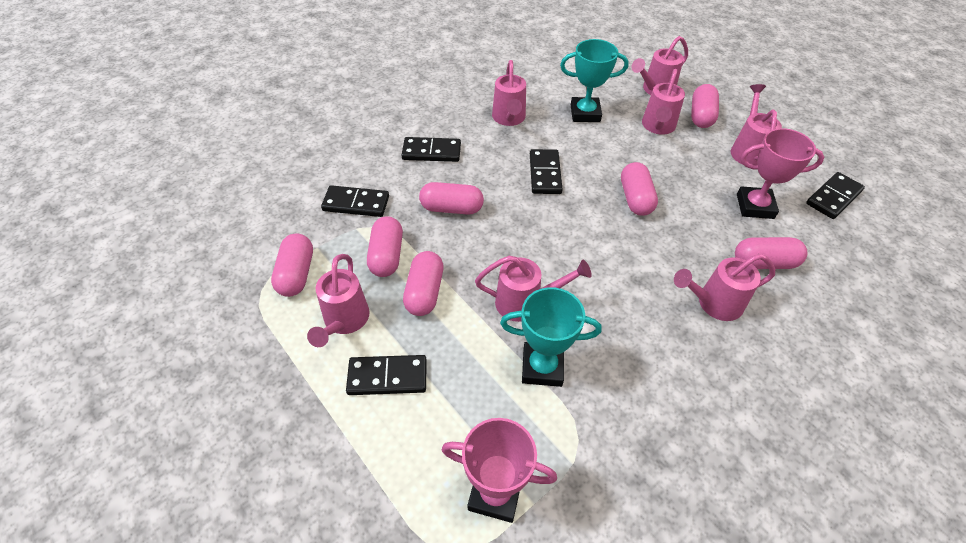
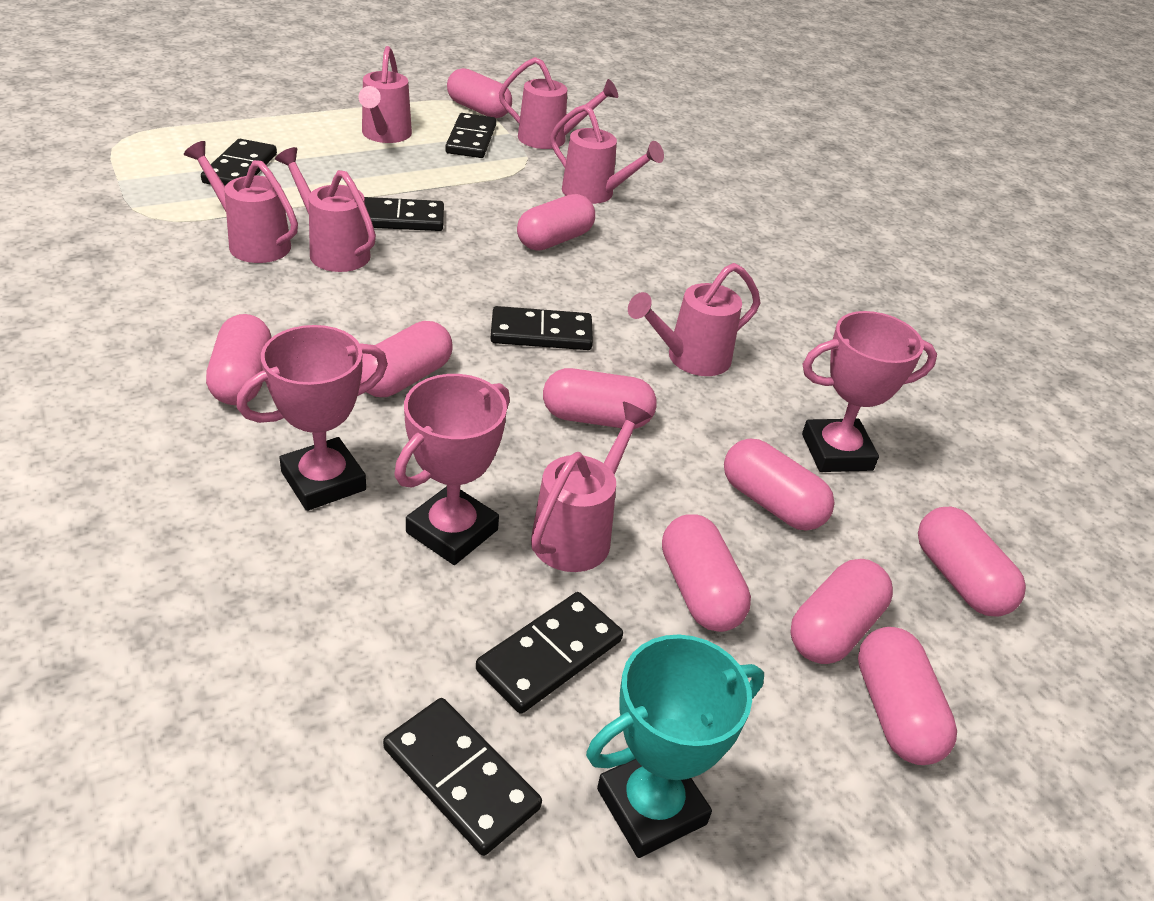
black domino: [321,185,389,217] [346,355,427,395] [401,137,461,162] [530,149,563,194] [806,172,865,219] = 5 -> [201,139,277,186] [364,197,444,231] [383,698,542,856] [445,113,496,158] [476,592,623,714] [491,306,593,350] = 6
pink capsule: [271,233,313,297] [367,216,403,277] [403,251,444,316] [419,182,484,215] [621,162,658,216] [691,84,719,128] [735,237,808,269] = 7 -> [206,314,272,405] [360,321,452,397] [447,68,512,118] [517,194,595,250] [543,368,657,429] [662,514,751,632] [724,439,834,531] [790,559,893,664] [858,627,957,765] [918,507,1026,617] = 10
pink trophy: [442,418,557,523] [737,128,825,219] = 2 -> [237,325,388,511] [394,374,510,565] [802,311,937,472] = 3
turquoise trophy: [500,287,602,387] [560,39,629,122] = 2 -> [586,635,764,858] = 1

